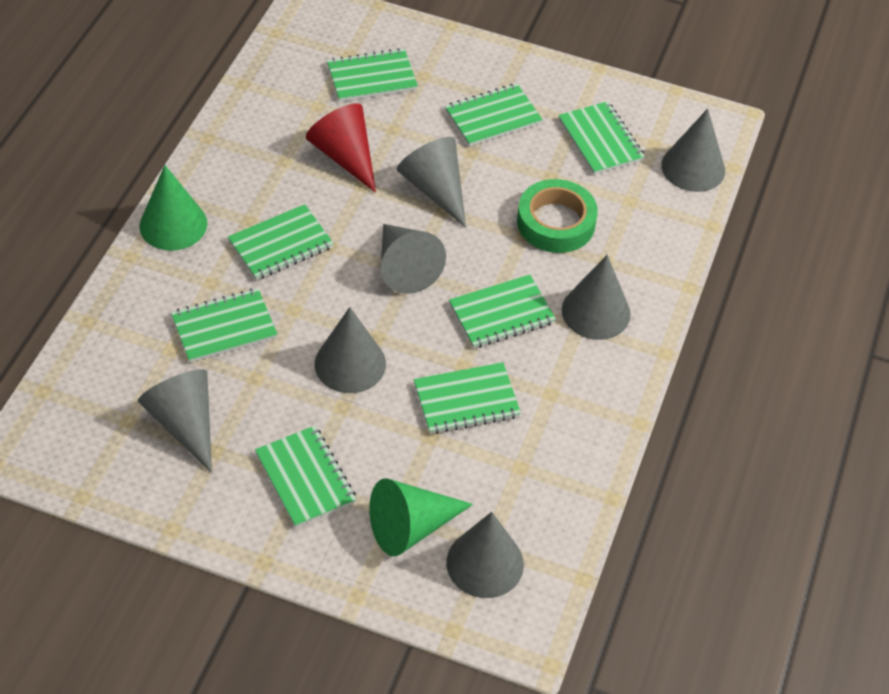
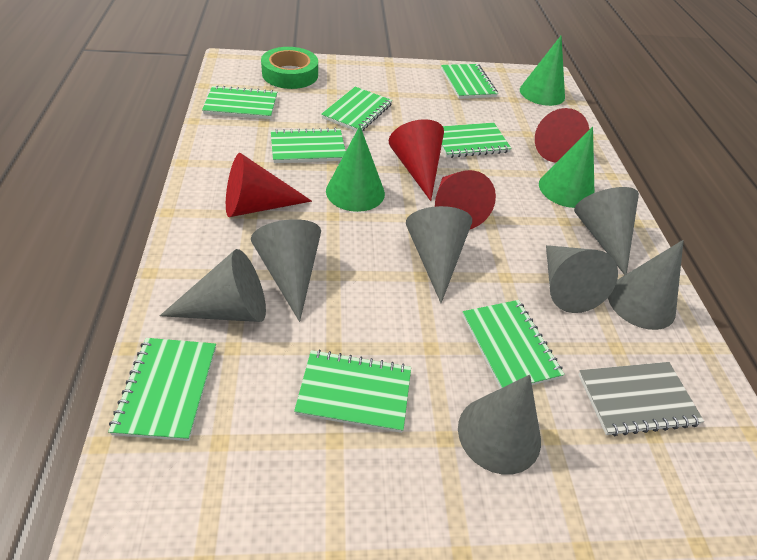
green cone: [140,165,207,251] [369,479,473,557] = 2 -> [326,126,385,212] [520,35,565,106] [539,127,595,208] = 3
grey notebook: none = 0 -> [578,362,704,436] = 1
red cone: [306,103,376,193] = 1 -> [226,153,312,217] [389,119,444,201] [435,170,496,229] [535,108,589,163] = 4

